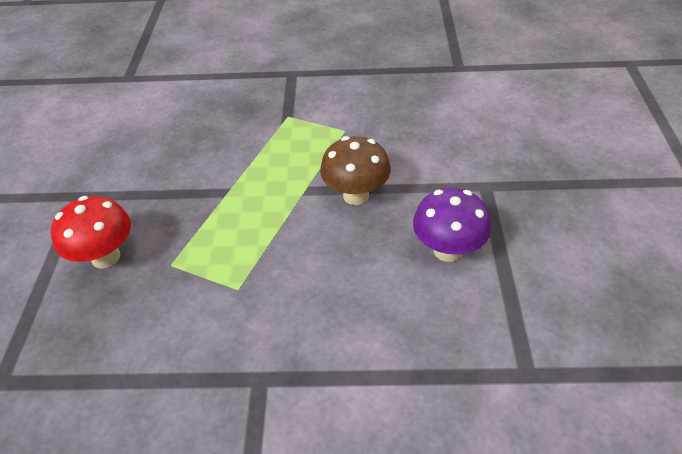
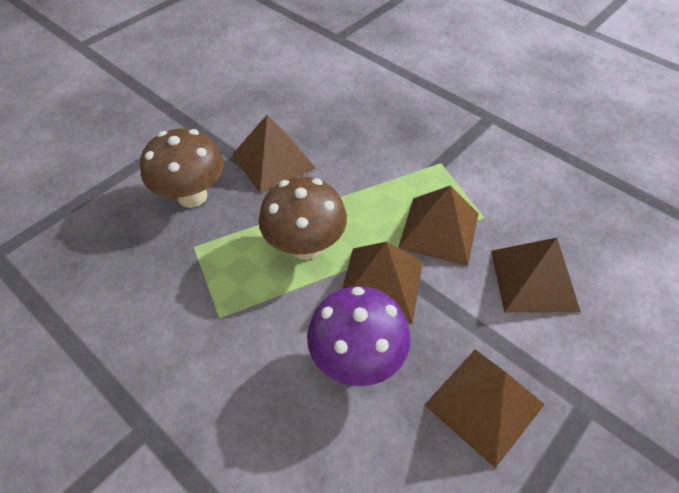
brown mushroom: [320,136,391,205] = 1 -> [140,128,224,208] [259,177,347,260] = 2
brown pyramid: none = 0 -> [232,115,316,193] [342,242,423,323] [398,186,479,266] [425,349,545,468] [491,238,581,313] = 5
red mushroom: [51,196,131,268] = 1 -> none = 0

